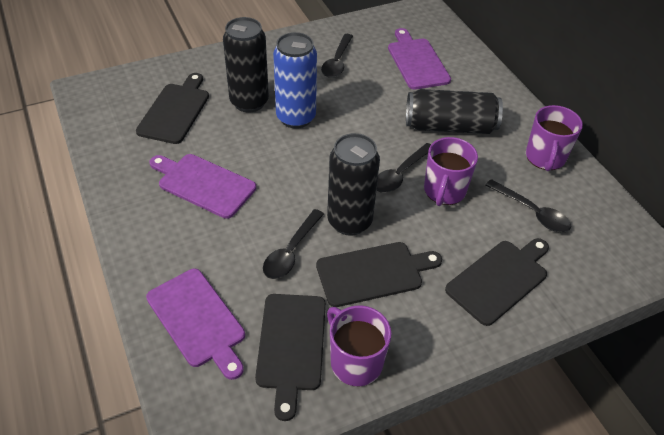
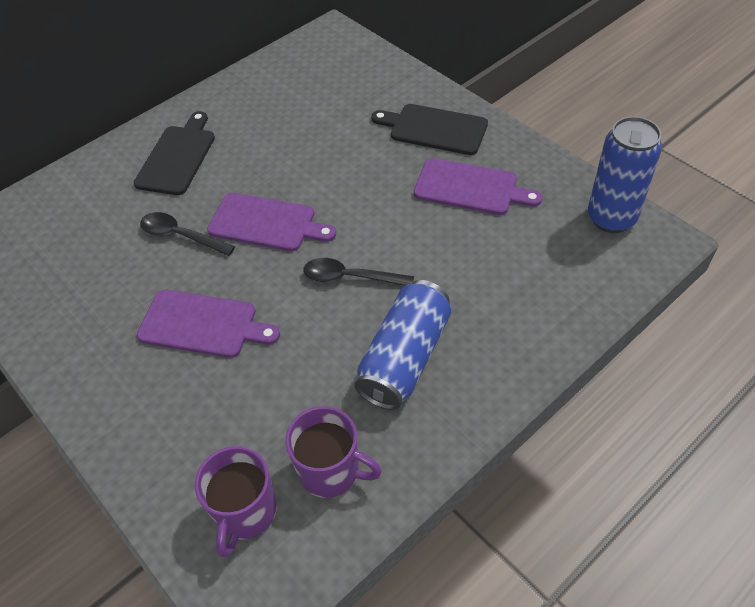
black can: [223,17,269,113] [327,133,380,236] [406,89,503,134] = 3 -> none = 0
black cutting board: [136,73,209,144] [255,294,326,421] [316,242,442,307] [445,238,549,326] = 4 -> [133,111,215,195] [371,104,488,155] = 2
black spoon: [263,209,324,279] [321,34,353,78] [377,143,431,193] [485,179,571,233] = 4 -> [140,212,235,256] [303,258,414,286] = 2
blue can: [273,32,317,129] = 1 -> [354,280,451,410] [588,116,662,233] = 2
purple mug: [327,305,392,386] [424,137,478,206] [526,105,583,171] = 3 -> [195,446,277,558] [285,406,382,498] = 2

